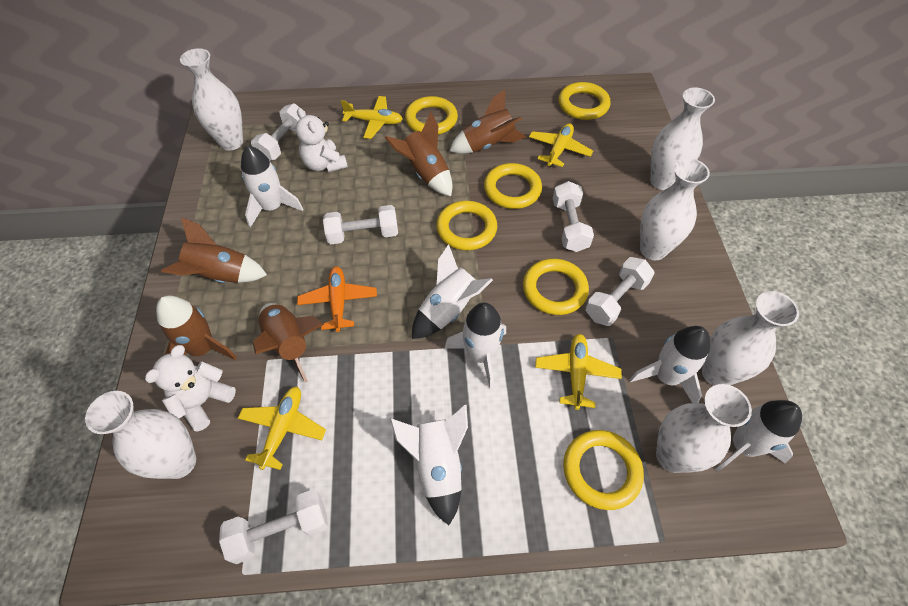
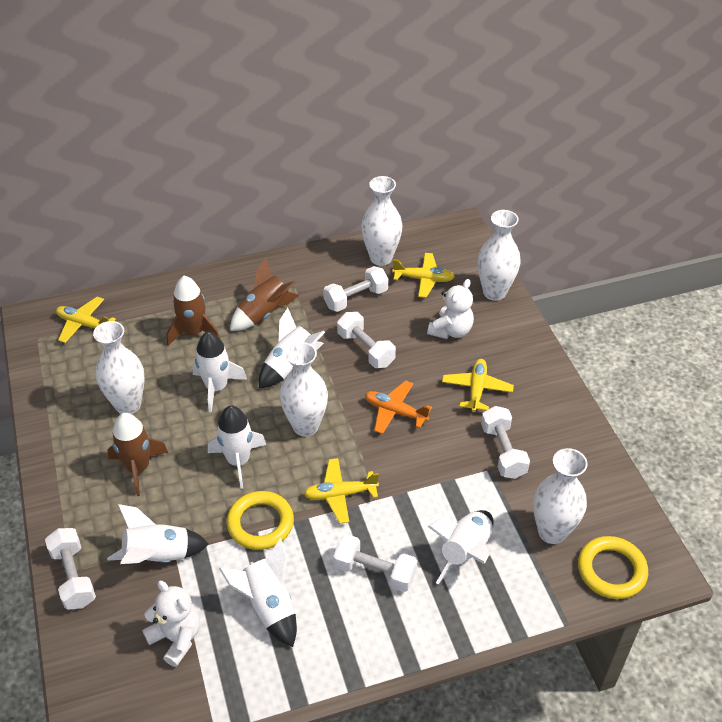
brown rocket: [156,296,237,360] [161,217,267,283] [253,303,324,383] [385,112,452,196] [450,89,526,154] = 5 -> [107,413,168,496] [167,276,221,346] [230,257,300,331] = 3
white vase: [85,391,196,479] [180,48,243,151] [640,158,710,260] [650,88,715,190] [656,384,752,473] [702,291,799,386] = 6 -> [93,321,145,414] [280,342,328,437] [361,176,403,266] [478,210,521,301] [533,448,588,544] = 5
yellow ring: [405,96,458,135] [436,201,497,250] [484,163,542,209] [523,259,589,315] [558,82,611,120] [563,430,644,510] = 6 -> [226,491,294,550] [578,536,648,599] = 2

